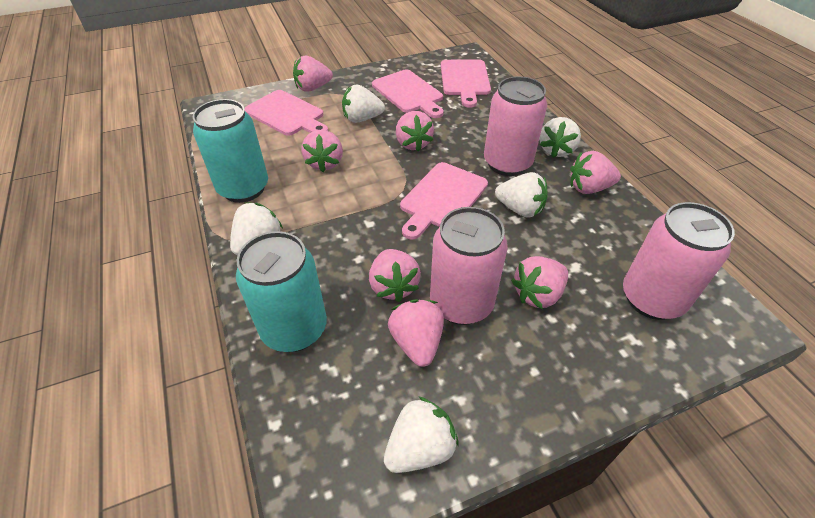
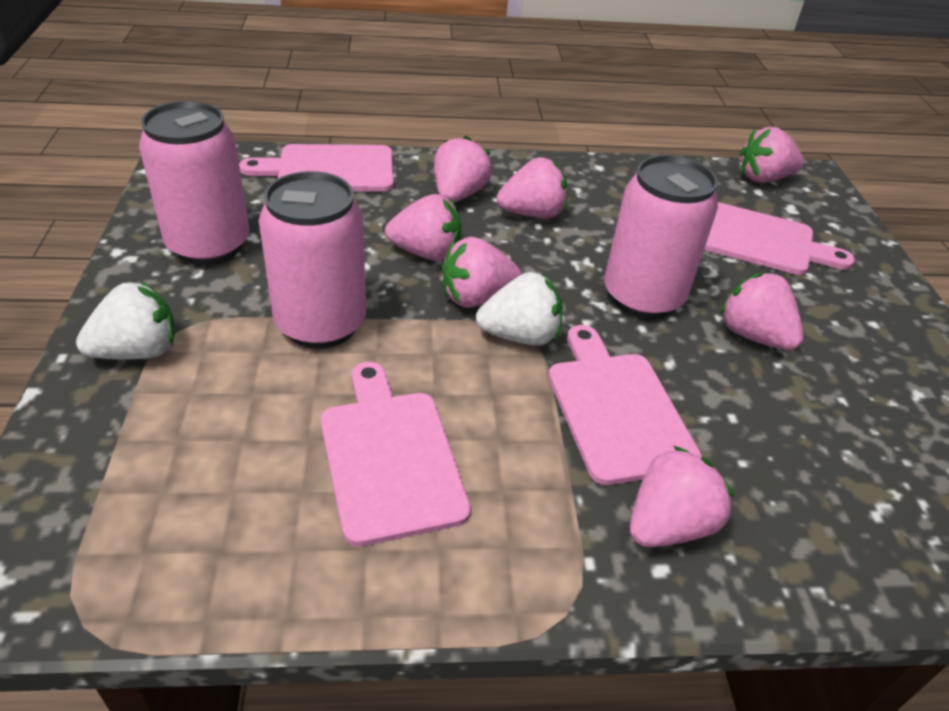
turquoise can: [193,99,268,203] [236,231,327,352] = 2 -> none = 0
white strawberry: [230,202,283,255] [342,84,385,123] [384,396,459,473] [495,172,548,218] [539,117,581,158] = 5 -> [76,281,175,360] [476,272,563,345] = 2

